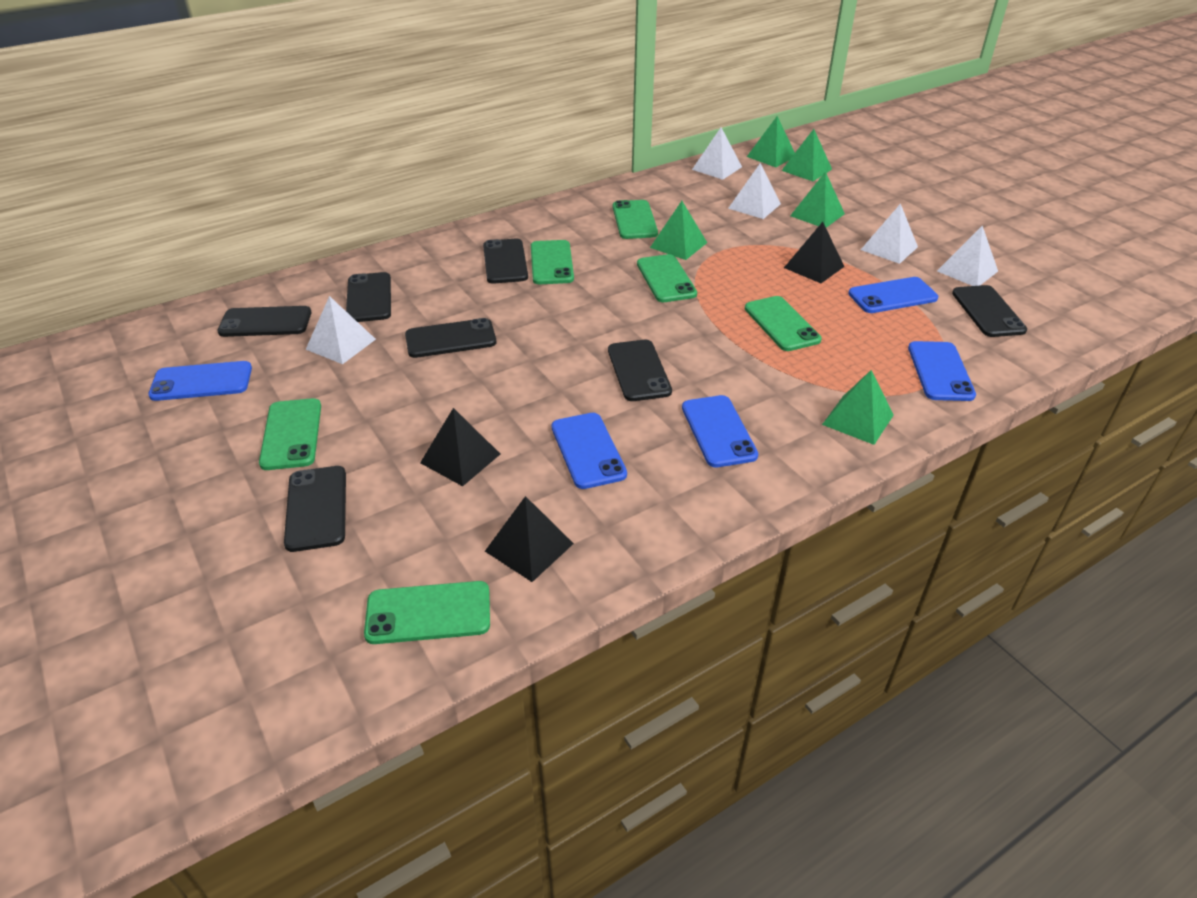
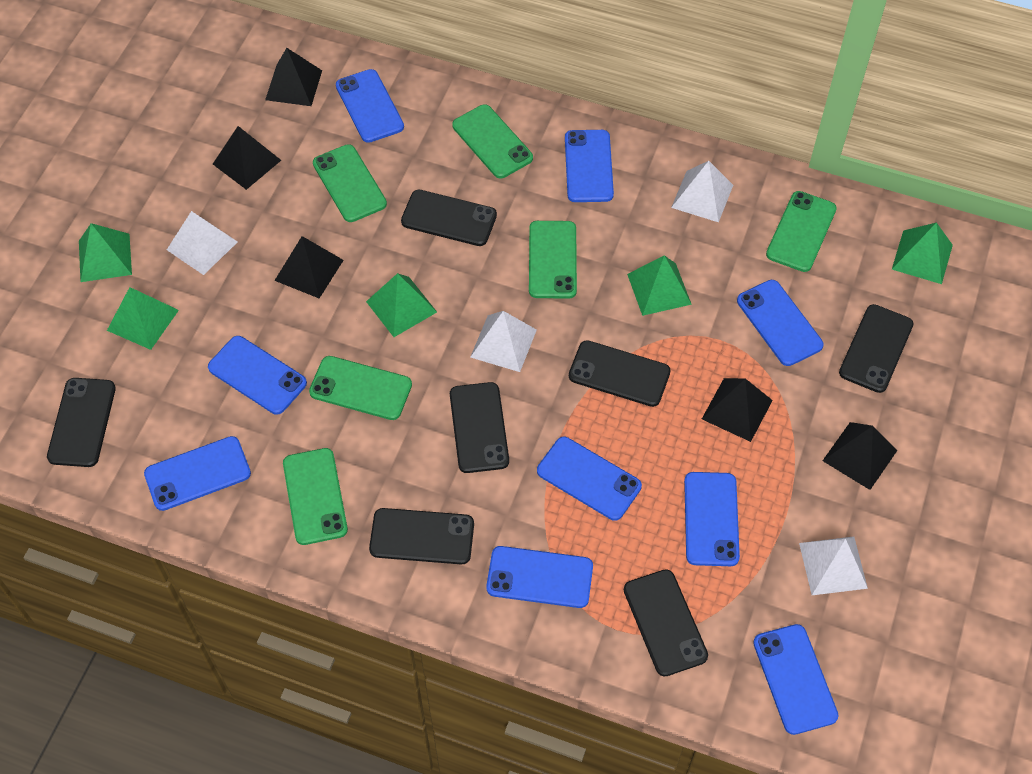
black pyramid: [420,408,500,486] [485,496,574,582] [784,222,844,283] = 3 -> [213,126,281,190] [265,48,322,106] [274,236,344,298] [702,378,773,442] [823,422,897,490] = 5
blue phone: [148,361,252,401] [551,413,627,489] [682,395,758,467] [848,277,938,313] [908,341,976,401] = 5 -> [144,436,251,511] [208,336,307,415] [336,69,404,143] [486,546,593,608] [537,437,642,521] [565,130,614,202] [684,472,740,566] [737,280,824,366] [753,624,839,735] = 9
white pyramid: [306,296,376,364] [692,128,742,180] [728,163,781,219] [861,203,918,264] [937,226,998,286] = 5 -> [167,211,238,275] [470,311,537,372] [671,161,733,222] [799,536,868,595] = 4

